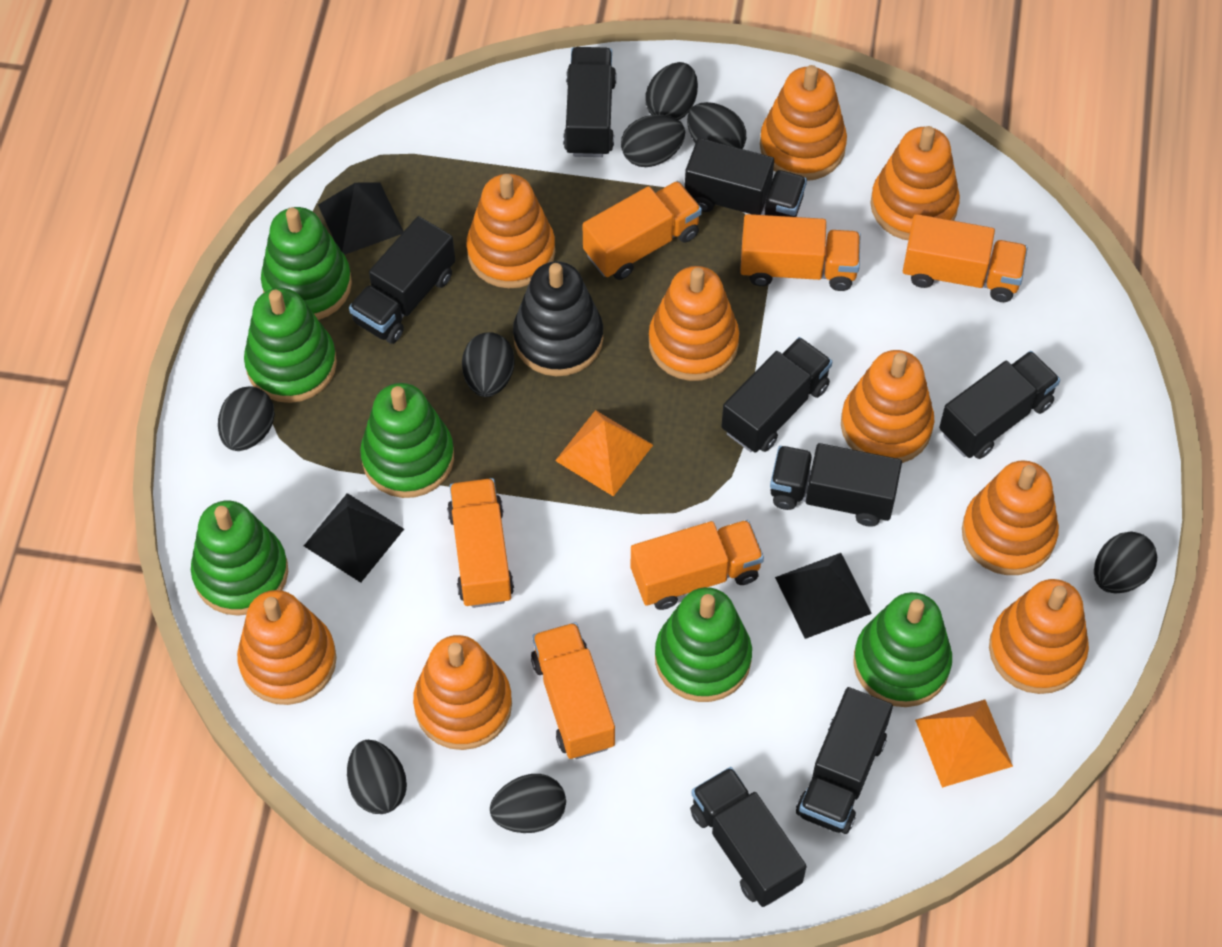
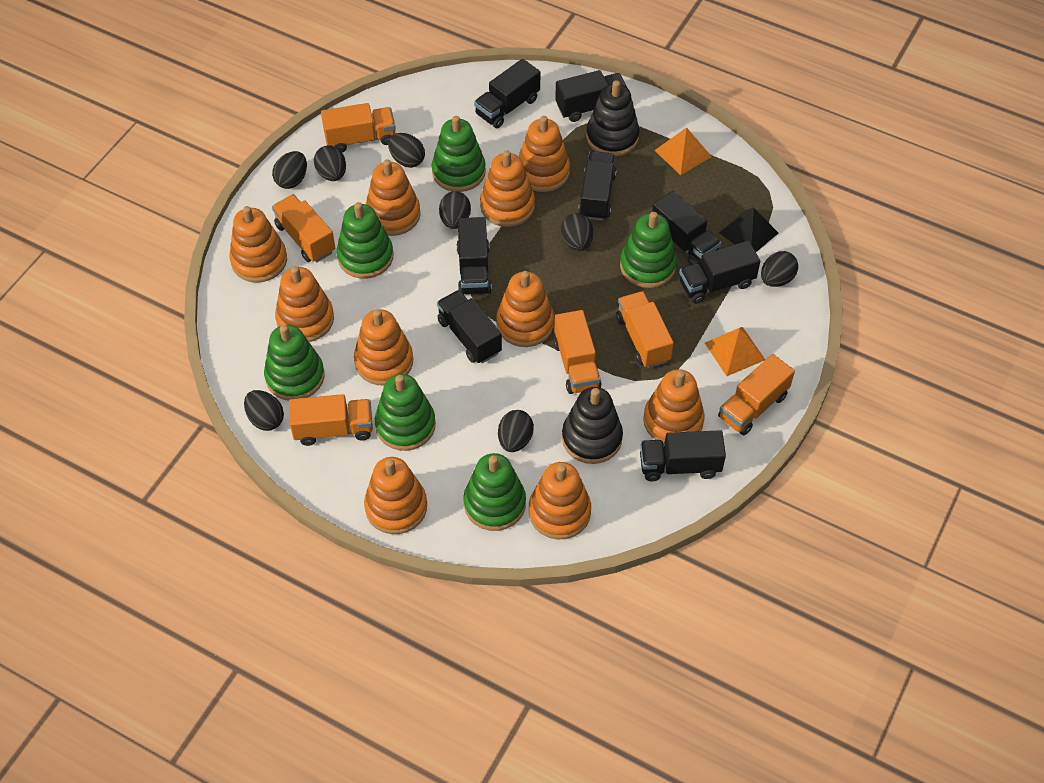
black pyramid: [304,493,404,583] [318,182,404,255] [775,553,872,639] = 3 -> [719,208,778,252] = 1
black stacking toy: [513,261,603,376] = 1 -> [562,387,623,464] [586,80,640,157] = 2
orange stacking toy: [237,590,337,705] [413,635,512,750] [467,174,555,288] [649,266,739,381] [760,65,847,181] [841,350,934,463] [870,126,960,240] [962,460,1059,575] [989,579,1089,694] = 9 -> [229,206,287,283] [275,266,334,342] [354,309,413,385] [364,457,427,534] [366,159,420,236] [480,150,535,227] [496,271,554,347] [518,116,570,192] [529,462,591,539] [643,369,705,444] = 10

